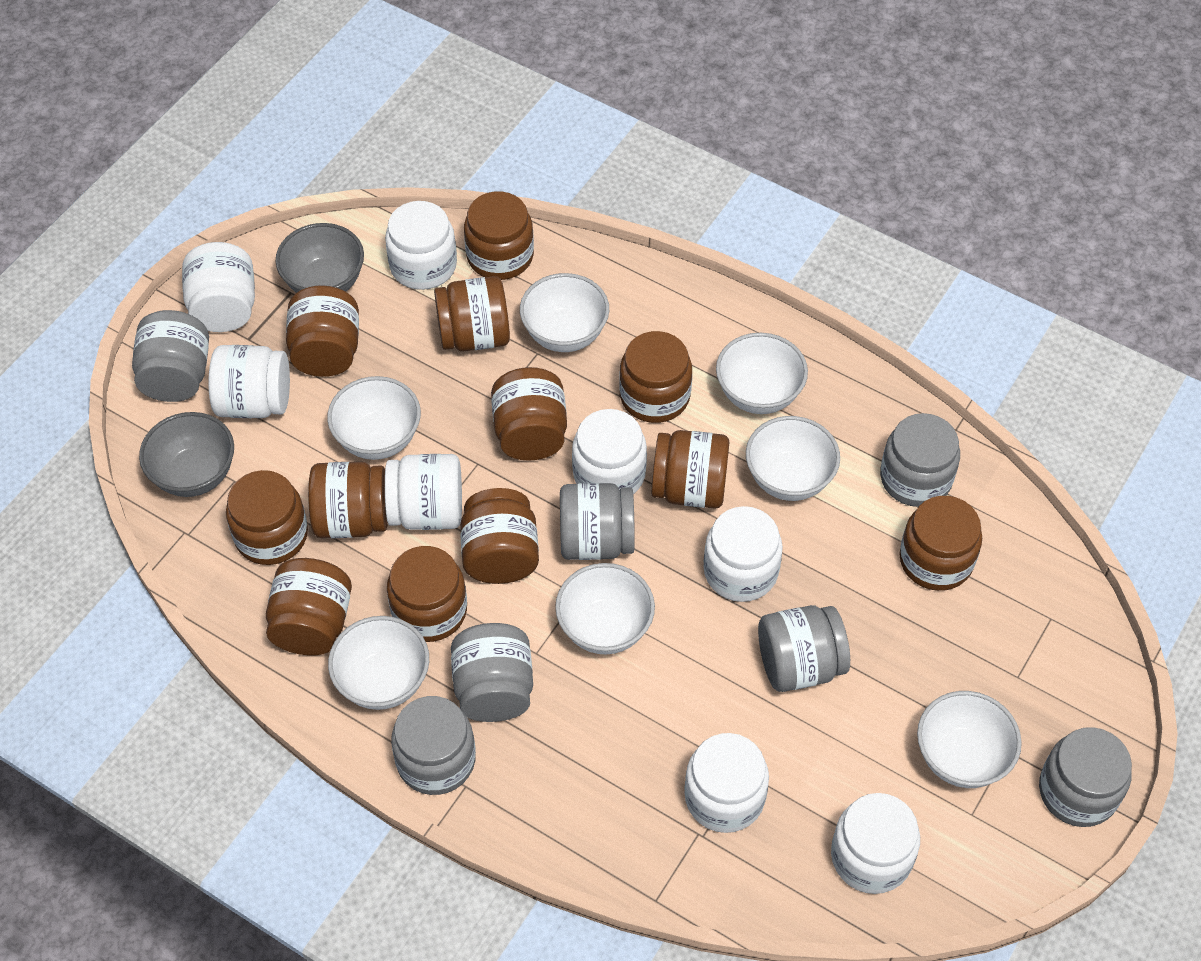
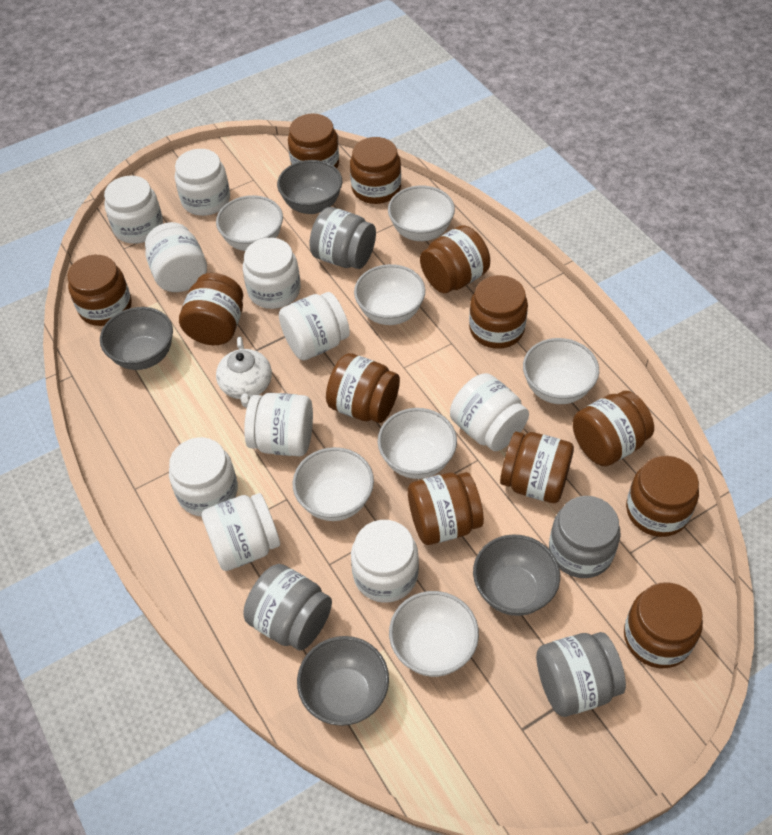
grey bowl: [139,412,234,497] [276,223,364,293] = 2 -> [100,307,173,370] [277,160,342,214] [297,636,389,726] [473,534,560,616] = 4
grey jar: [132,310,209,402] [391,696,476,795] [451,623,533,722] [560,483,635,560] [758,605,850,692] [880,413,960,507] [1039,727,1132,827] = 7 -> [244,564,332,651] [310,207,376,269] [536,632,626,717] [549,496,620,578] = 4
white jar: [182,242,255,332] [209,345,290,418] [385,201,457,290] [385,454,462,530] [572,409,647,494] [684,733,769,833] [704,506,783,602] [831,793,920,894] = 8 -> [104,175,163,244] [145,222,207,292] [169,437,238,516] [175,149,230,216] [201,493,280,571] [243,238,301,309] [244,393,313,456] [279,292,350,360] [351,520,419,603] [450,373,529,451] = 10
white teapot: none = 0 -> [216,337,272,408] = 1

